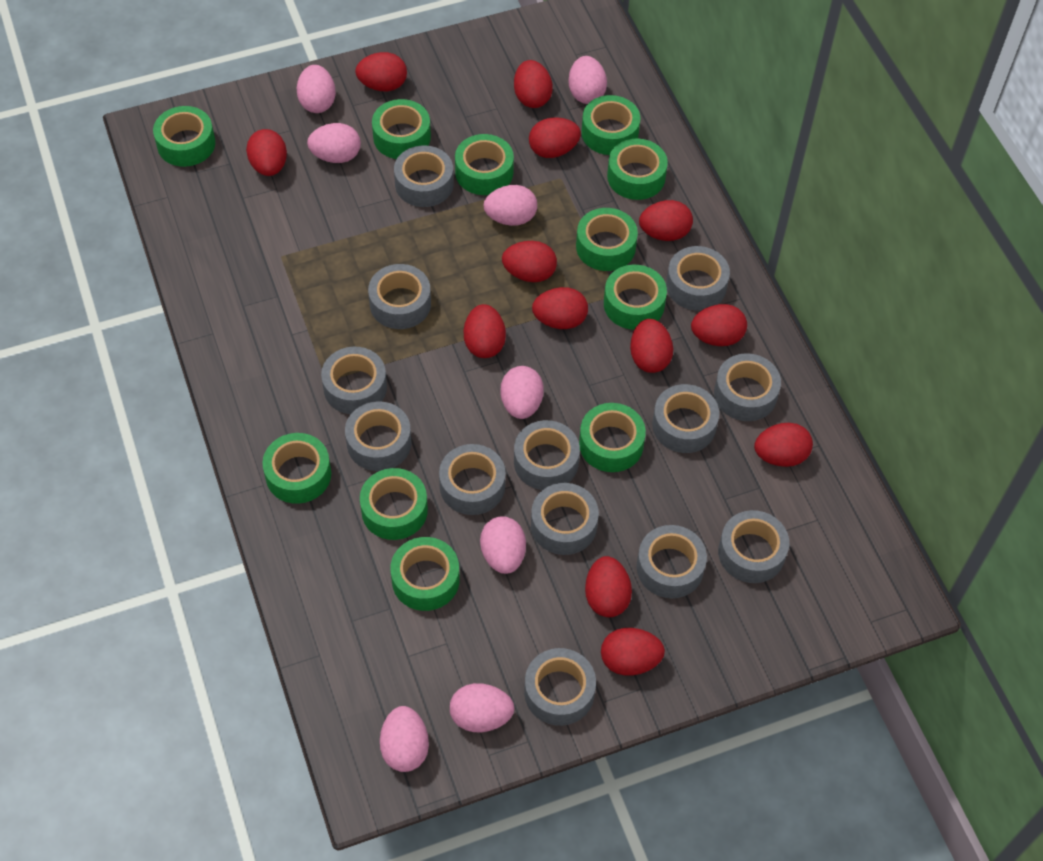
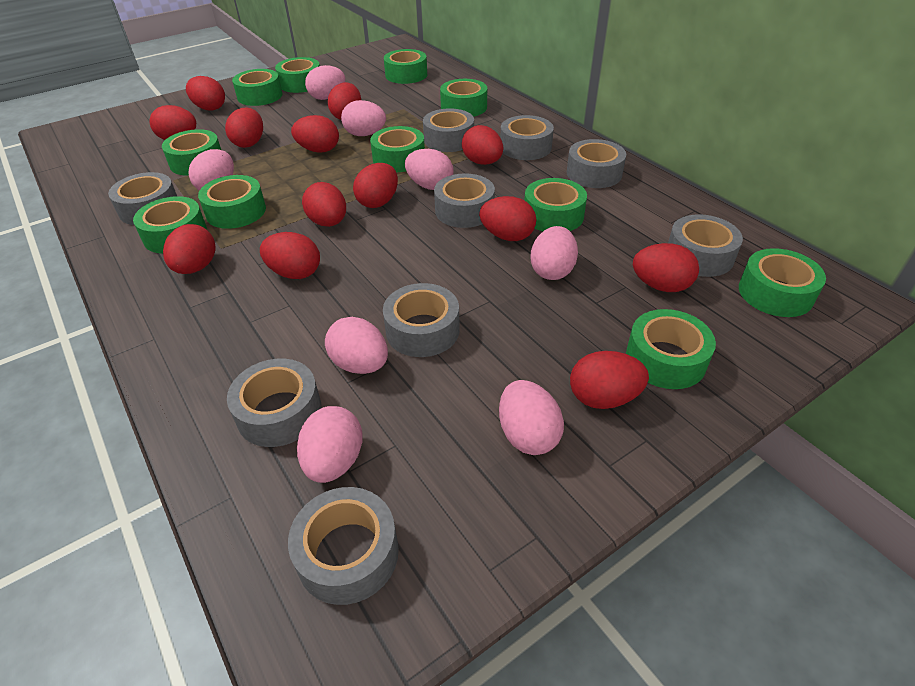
grey tape: [321,347,387,414] [345,401,412,471] [368,264,431,329] [394,146,454,207] [439,444,505,515] [514,420,580,490] [524,648,596,726] [531,483,599,555] [637,525,707,598] [652,384,719,453] [666,246,730,311] [714,353,781,421] [718,510,789,583] = 13 -> [108,172,177,225] [227,358,322,447] [288,487,399,605] [383,283,460,357] [423,108,474,152] [434,173,495,228] [500,115,554,160] [567,139,626,188] [668,214,743,277] = 9

